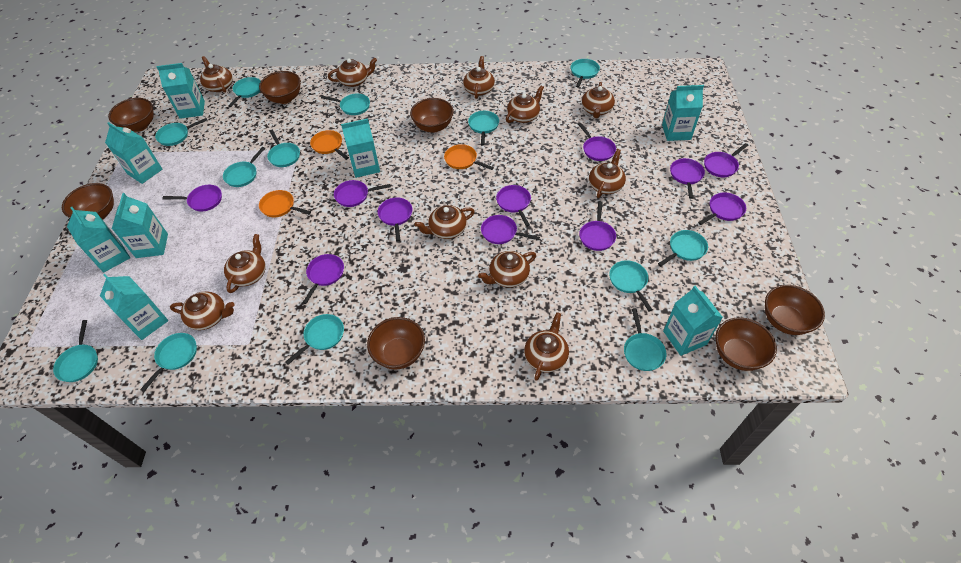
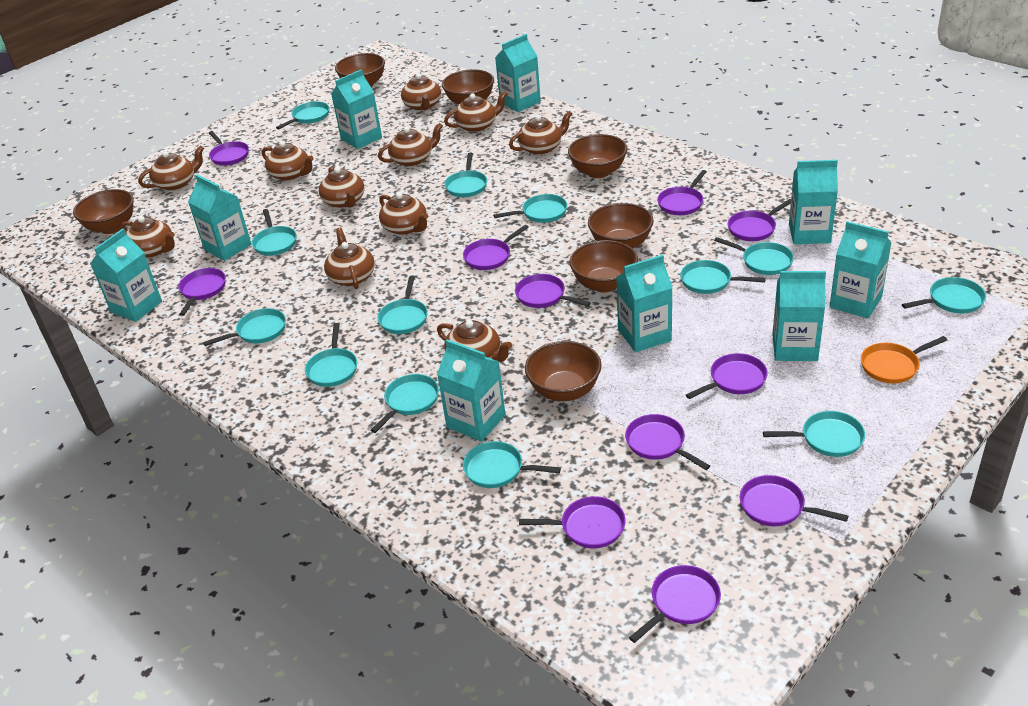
orange pan: [259,190,311,217] [310,130,349,160] [444,144,494,170] = 3 -> [861,336,947,383] = 1
turquoise carton: [67,207,130,273] [100,274,168,340] [105,122,162,184] [112,193,168,258] [157,63,205,119] [341,118,380,178] [662,85,704,141] [663,286,723,356] = 8 -> [90,229,162,322] [188,175,251,261] [331,69,382,149] [437,339,506,442] [495,34,541,112] [616,255,673,352] [772,271,826,361] [789,160,838,244] [830,221,891,318] = 9

